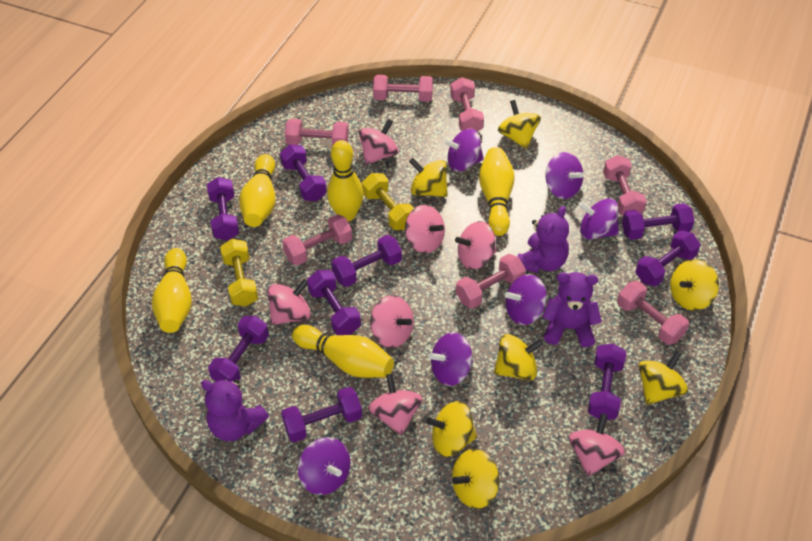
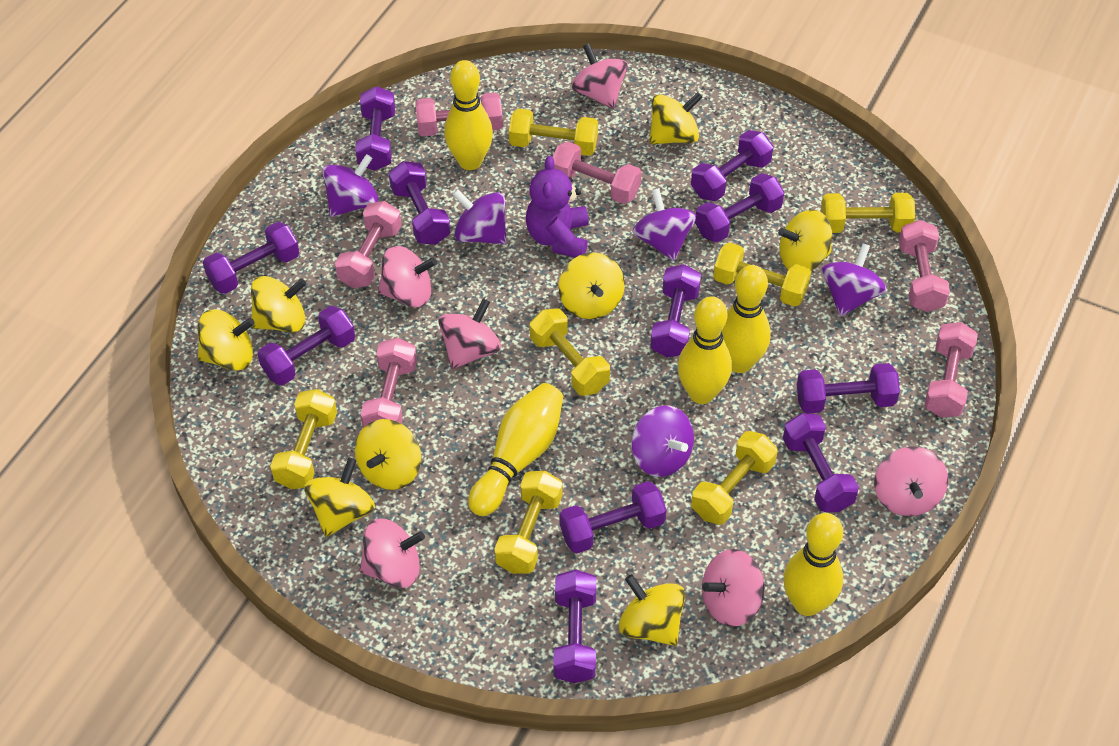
pink dumbbell: [282,214,352,266] [285,119,349,146] [373,75,433,102] [450,77,484,131] [456,254,526,309] [603,155,647,215] [617,281,689,345] = 7 -> [335,201,402,288] [361,337,417,427] [415,93,503,136] [552,142,642,204] [899,220,950,312] [924,322,978,418] = 6
pink spinning top: [267,279,311,325] [359,119,399,165] [368,374,422,436] [370,295,414,348] [405,205,445,254] [455,221,497,270] [568,413,625,477] = 7 -> [360,519,425,588] [378,246,437,307] [439,299,501,369] [571,43,628,109] [702,549,764,627] [874,446,948,516] = 6
purple dumbbell: [207,177,239,241] [208,316,269,382] [280,144,327,201] [281,387,362,442] [307,270,361,335] [332,235,402,287] [588,343,626,420] [622,203,694,240] [635,230,700,287] = 9 -> [203,222,300,294] [258,306,355,385] [355,86,395,171] [389,161,450,245] [553,570,596,683] [560,481,666,553] [650,264,701,358] [691,130,773,201] [695,173,784,242] [783,413,859,512] [797,363,900,414] = 11
purple spinning top: [298,437,350,495] [428,332,473,386] [443,129,484,172] [505,274,547,325] [545,152,584,199] [579,198,619,240] = 6 -> [322,154,379,217] [453,189,507,245] [631,406,694,477] [632,188,696,261] [822,243,886,317] = 5
purple teddy bear: [201,379,269,441] [517,206,569,273] [542,272,602,347] = 3 -> [526,156,589,258] = 1
yellow dumbbell: [220,239,258,306] [362,173,414,230] = 2 -> [270,389,337,489] [494,471,562,574] [509,108,598,156] [530,308,610,396] [691,431,778,525] [713,242,811,307] [821,193,915,233] = 7
yellow spinning top: [409,158,448,197] [426,401,477,457] [452,449,499,509] [494,334,544,381] [498,100,541,149] [639,351,688,405] [670,259,719,311] = 7 -> [198,309,255,371] [251,276,306,332] [304,458,375,537] [355,419,421,490] [558,253,625,319] [619,574,685,646] [649,92,703,145] [778,210,832,271] = 8

